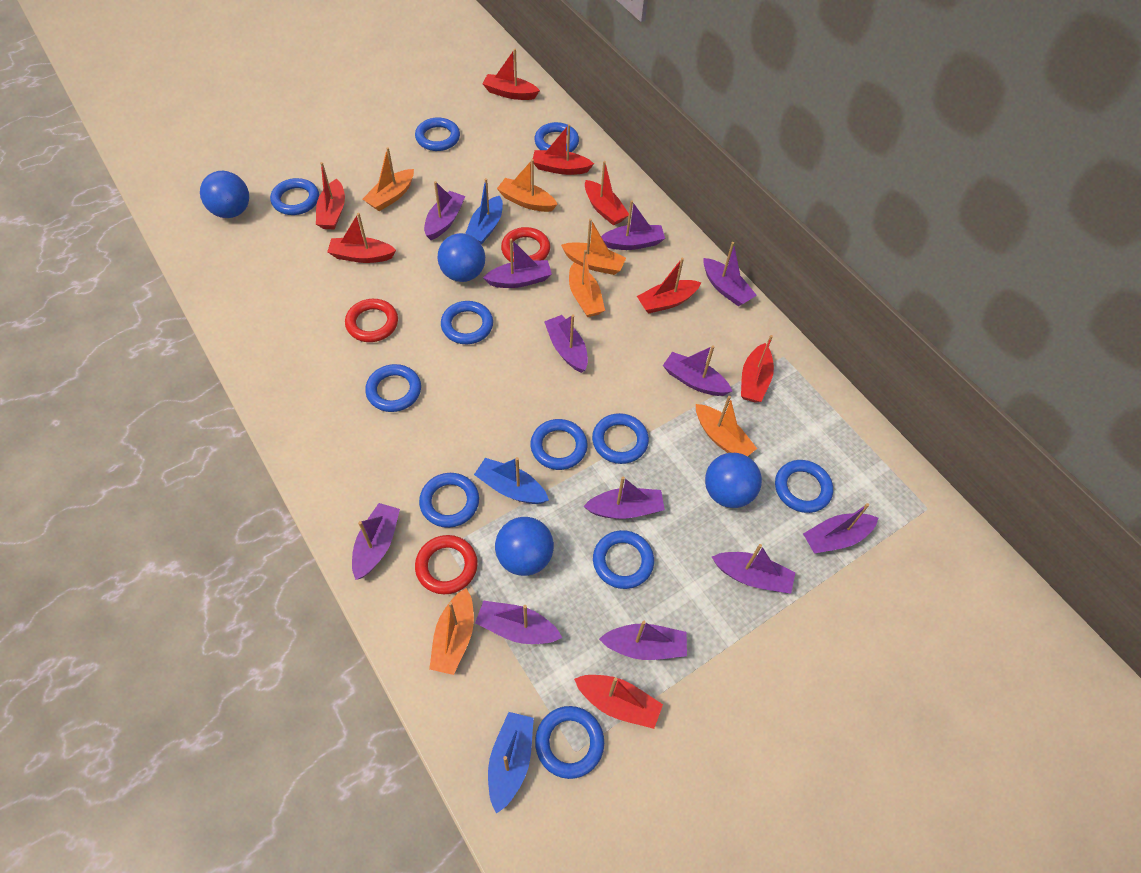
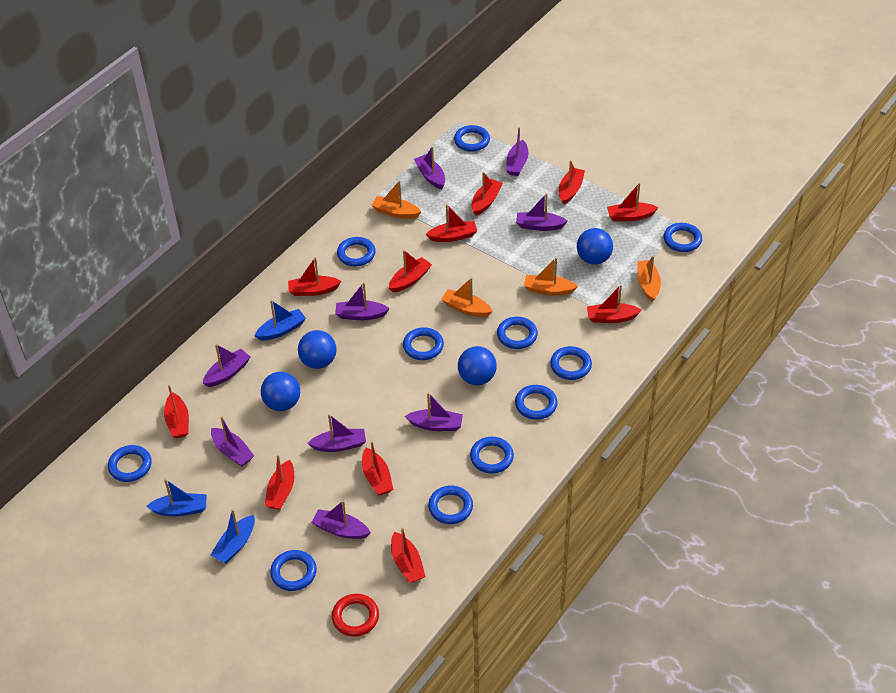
orange boat: [363,147,414,211] [429,588,474,675] [497,159,558,212] [561,219,626,275] [569,250,605,317] [696,396,757,456] = 6 -> [372,181,421,219] [441,278,493,317] [524,258,578,296] [638,256,661,302] = 4
purple boat: [352,503,400,580] [424,181,465,240] [475,601,562,644] [483,239,552,288] [544,315,588,373] [583,476,665,519] [599,621,687,660] [601,200,665,250] [663,345,732,396] [704,242,756,306] [712,544,796,594] [803,503,878,554] = 12 -> [203,344,250,387] [211,416,254,466] [307,414,366,452] [311,500,371,539] [335,282,390,320] [405,392,463,431] [414,146,445,189] [506,127,529,176] [516,193,568,231] = 9
red boat: [316,162,345,230] [327,213,396,263] [482,49,540,100] [533,124,594,175] [574,675,663,729] [585,161,629,225] [637,258,701,314] [741,335,774,403] = 8 -> [164,385,189,438] [265,455,294,510] [288,257,341,296] [362,441,393,496] [389,250,432,292] [391,528,426,583] [426,204,477,242] [472,172,503,216] [559,160,585,205] [587,285,641,323] [607,183,659,221] = 11
red ring: [345,299,398,342] [415,535,478,594] [501,227,550,262] = 3 -> [332,594,379,637] = 1

